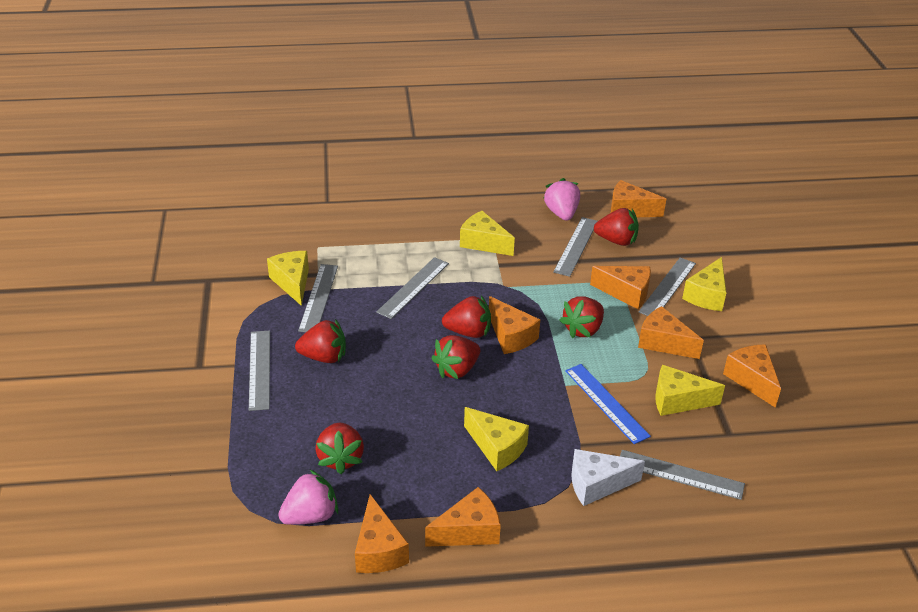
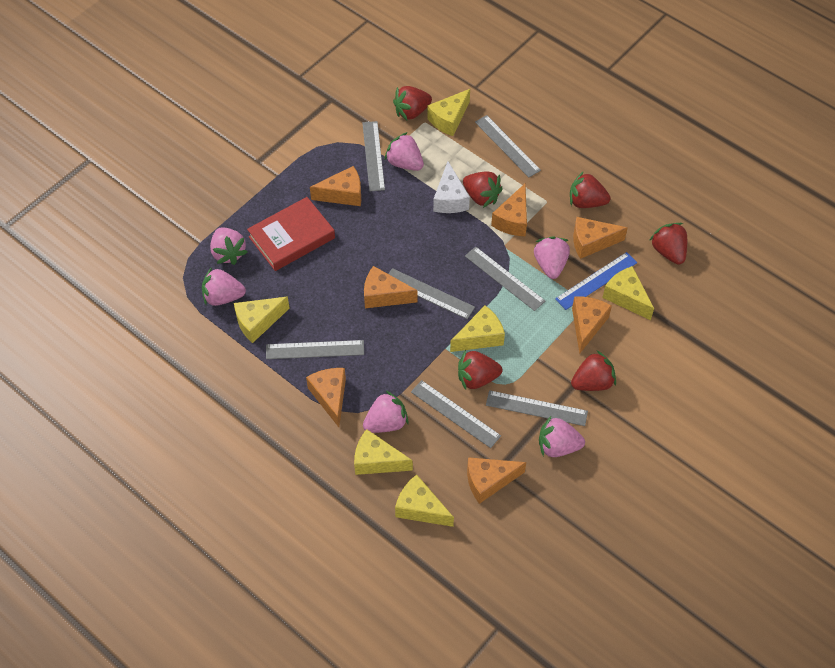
grey ruler: [249,330,270,411] [298,264,338,332] [376,257,449,319] [553,217,598,277] [620,450,745,500] [639,257,696,316] = 6 -> [266,340,364,359] [362,121,385,191] [388,268,475,319] [411,380,501,448] [465,247,545,311] [475,115,541,177] [486,390,588,426] = 7
pink strawberry: [278,470,338,525] [544,178,580,221] = 2 -> [202,267,246,306] [210,227,248,265] [363,391,409,433] [385,132,424,171] [534,236,570,279] [539,416,585,457] = 6
red book: none = 0 -> [247,197,335,271] = 1
yellow cheese: [267,251,309,306] [460,211,515,256] [464,407,529,471] [655,365,725,416] [682,257,727,311] = 5 -> [234,296,290,343] [354,429,413,475] [395,475,454,527] [427,89,470,136] [450,306,505,352] [602,266,654,320] = 6

